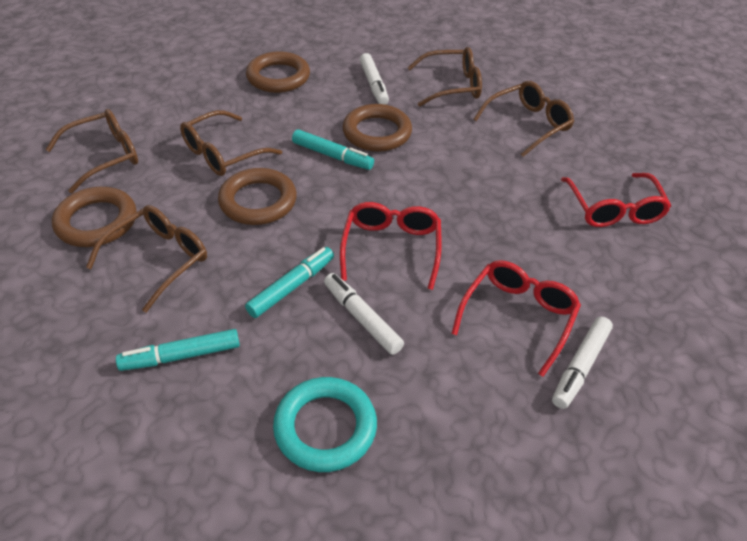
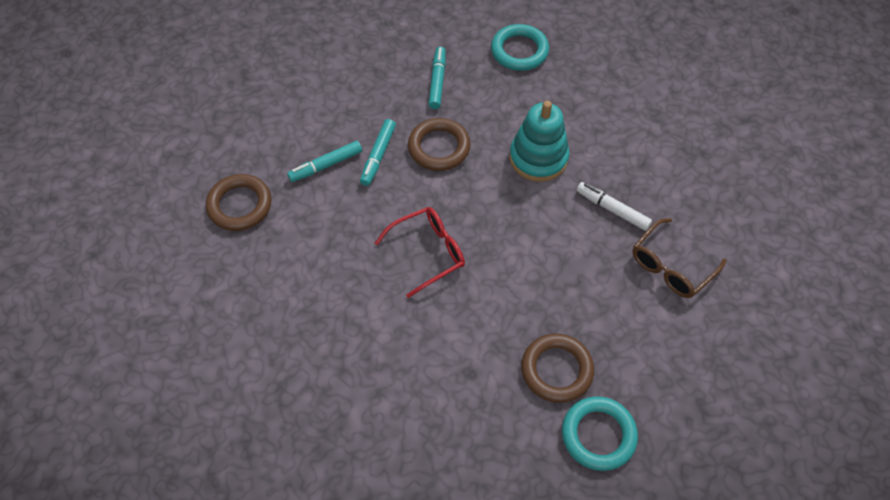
brown glasses: [46,109,138,193] [86,205,207,313] [180,110,282,176] [407,47,482,107] [473,81,574,157] = 5 -> [632,218,726,298] = 1
brown ring: [52,187,136,247] [218,168,297,225] [246,52,310,93] [343,104,412,152] = 4 -> [206,174,272,231] [408,118,471,171] [521,333,594,403] = 3
red glasses: [340,202,442,290] [451,260,581,377] [561,173,671,227] = 3 -> [375,207,465,298] = 1
turquoise ring: [273,377,377,472] = 1 -> [491,24,549,71] [562,396,638,471] = 2
turquoise stacking toy: none = 0 -> [509,101,569,182] = 1
white marker: [324,273,404,355] [360,53,389,105] [552,317,613,409] = 3 -> [577,182,652,231] = 1

